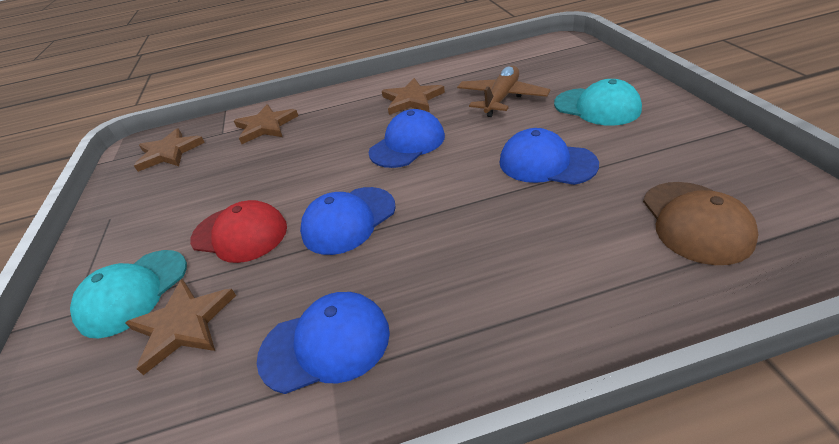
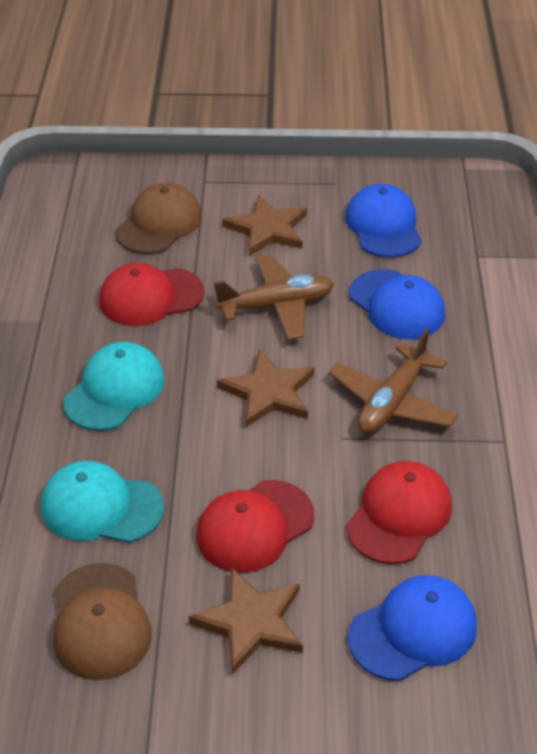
blue cap: [257,292,390,394] [300,187,396,255] [369,109,445,168] [500,128,599,185] = 4 -> [345,184,422,258] [348,575,477,681] [349,269,445,339] = 3
brown cap: [643,182,759,265] = 1 -> [53,563,152,680] [116,183,202,254] = 2
brown plane: [457,66,550,117] = 1 -> [214,254,334,340] [329,328,458,434] = 2
brown star: [125,279,236,375] [134,128,205,172] [234,104,298,144] [382,78,445,115] = 4 -> [189,567,303,675] [217,349,315,427] [222,195,307,256] = 3
red cap: [190,200,287,263] = 1 -> [99,263,204,326] [197,480,314,573] [346,461,452,564] = 3

